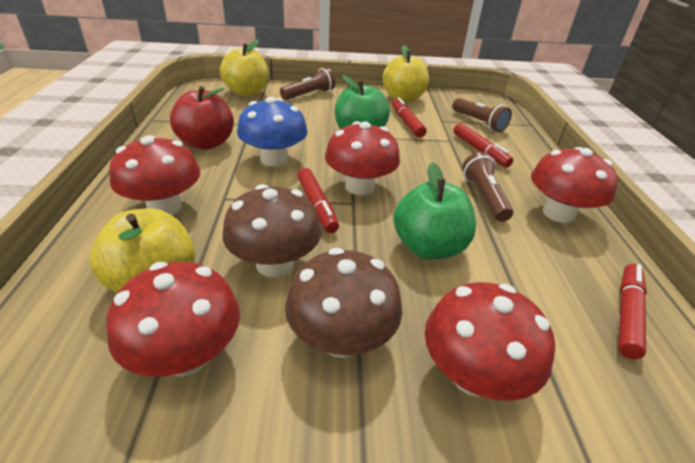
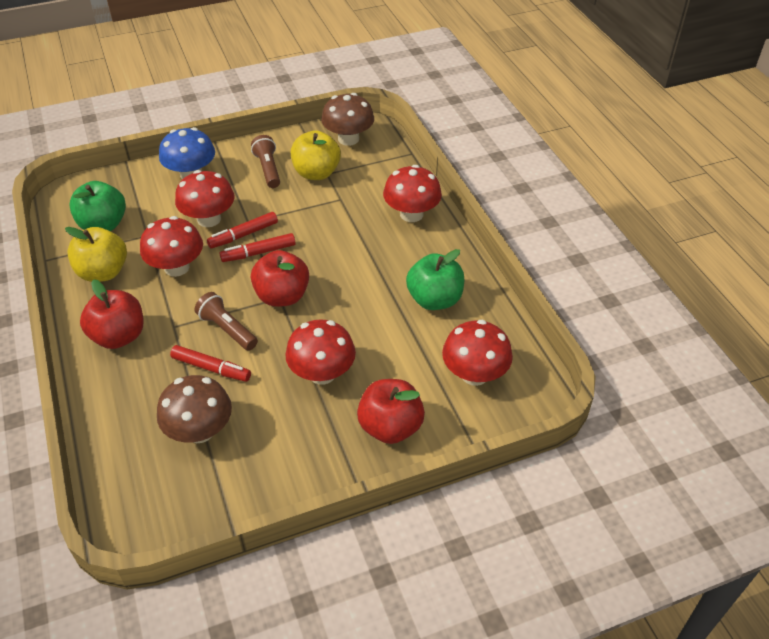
brown flashlight: [280,67,336,100] [452,98,512,132] [462,152,513,222] = 3 -> [195,292,258,351] [251,135,280,188] = 2
red apple: [170,86,234,150] = 1 -> [80,279,143,349] [251,250,309,307] [357,379,425,444] = 3
red marker: [297,168,339,233] [392,97,427,137] [454,123,513,167] [618,264,647,359] = 4 -> [170,345,251,382] [207,212,278,248] [219,233,296,262] = 3
yellow apple: [90,208,195,293] [220,40,269,96] [382,45,429,102] = 3 -> [65,227,127,282] [291,130,341,180] = 2

